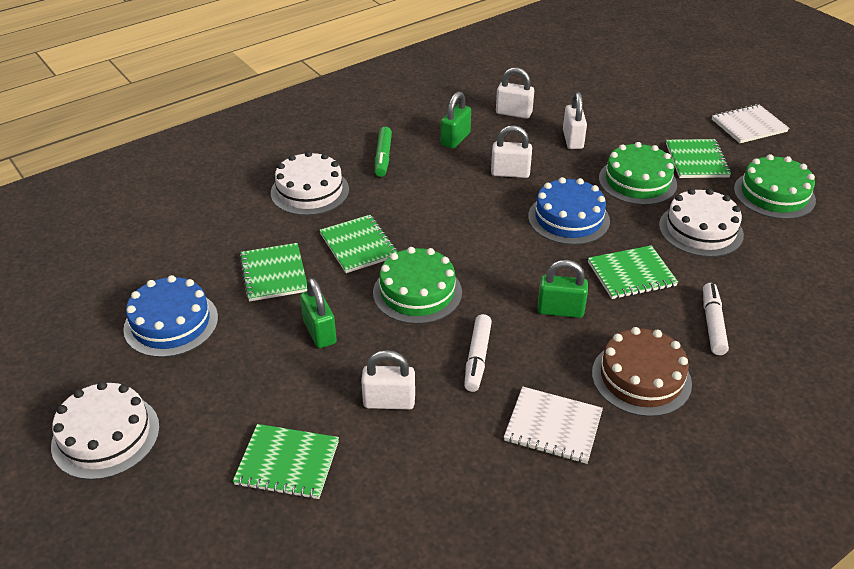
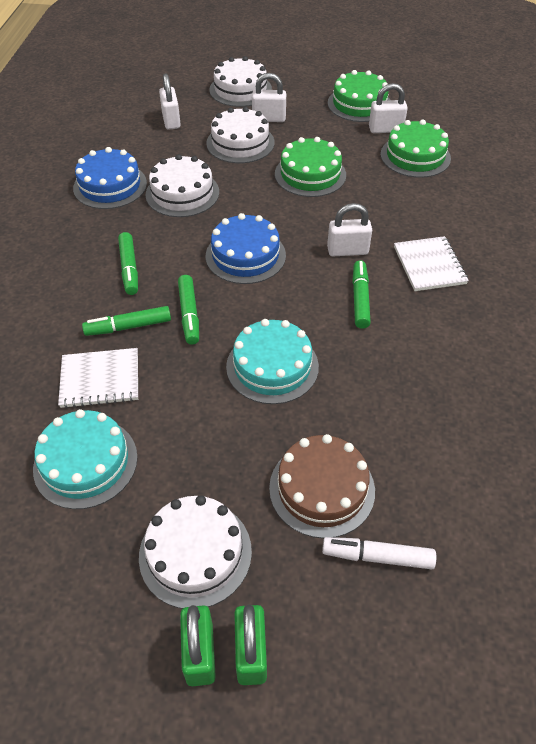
green marker: [375,127,392,177] = 1 -> [82,306,171,336] [118,232,138,295] [178,275,199,345] [352,260,371,329] = 4
green notebook: [233,424,339,500] [239,243,307,302] [319,215,398,273] [588,245,678,299] [666,139,731,178] = 5 -> none = 0
green padlock: [300,278,337,348] [441,91,471,149] [537,260,588,318] = 3 -> [180,605,216,686] [234,604,267,685] = 2
turquoise cake: none = 0 -> [33,409,138,509] [226,319,319,404] = 2
white cake: [51,381,160,480] [271,151,349,216] [659,188,744,257] = 3 -> [139,495,252,609] [145,154,219,217] [206,107,275,163] [209,56,272,107] = 4
white marker: [464,314,492,392] [703,283,729,355] = 2 -> [322,537,436,569] = 1

